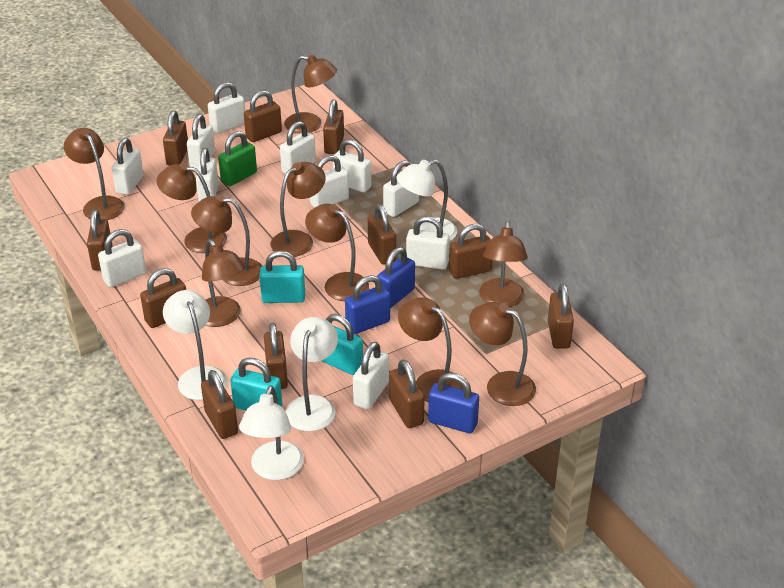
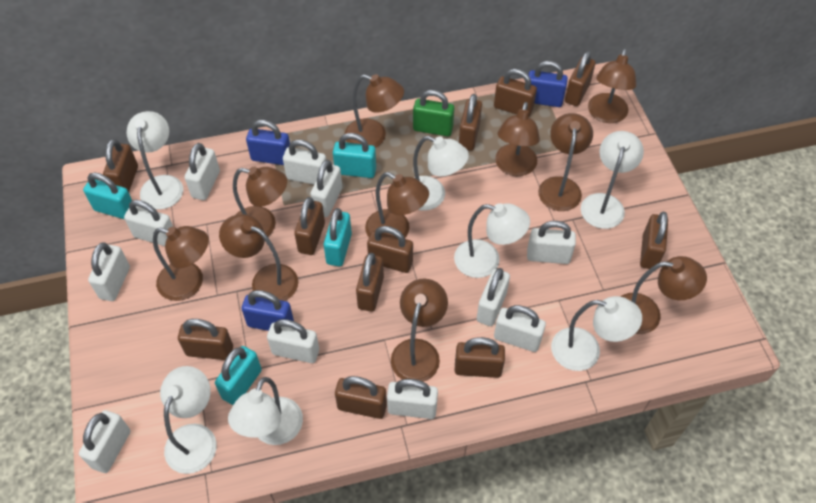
turquoise padlock: [230,358,282,410] [260,251,305,303] [322,314,363,375] = 3 -> [83,172,132,220] [215,346,262,405] [324,208,352,266] [333,133,376,178] = 4
white lamp: [163,290,227,400] [239,385,304,480] [286,317,338,431] [396,160,457,241] = 4 -> [126,111,183,210] [160,366,217,474] [228,377,303,445] [413,136,469,211] [454,203,530,278] [551,296,642,371] [581,131,644,229] = 7

